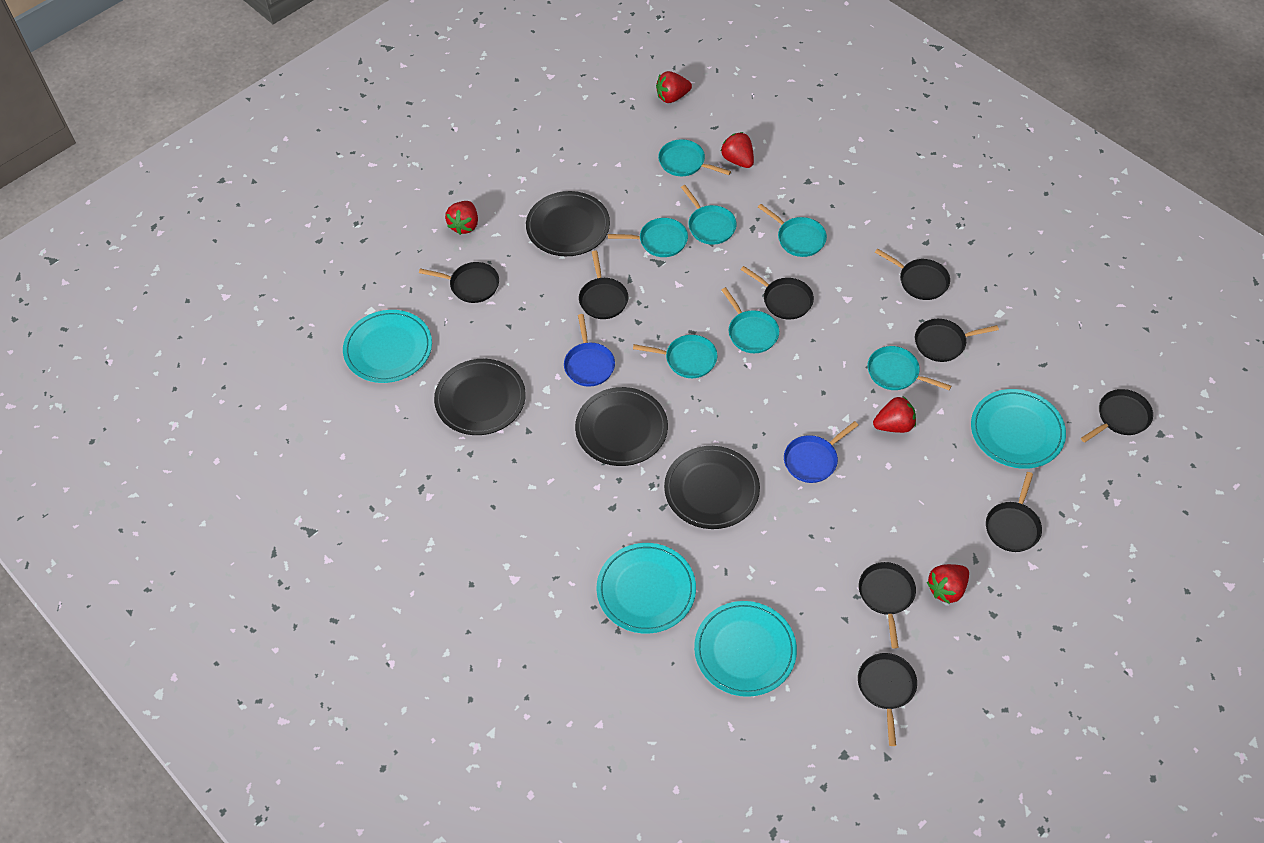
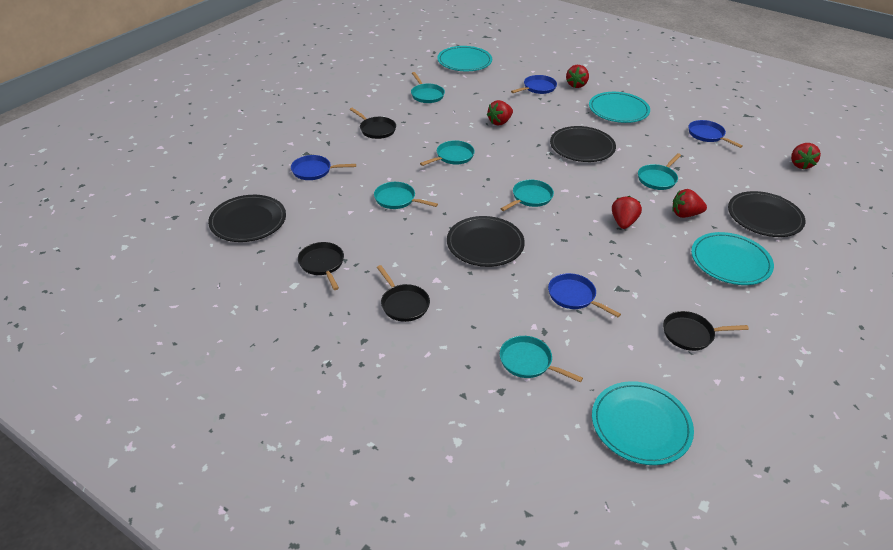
black pan: [419,262,499,303] [579,251,628,319] [741,266,814,320] [858,653,917,746] [859,562,916,648] [875,249,950,300] [915,319,999,362] [986,472,1042,552] [1081,389,1153,443] = 9 -> [298,242,344,290] [350,108,396,139] [377,265,430,322] [663,311,749,351] = 4
blue pan: [564,314,615,387] [784,421,859,483] = 2 -> [291,155,356,180] [511,75,557,94] [548,273,621,317] [688,120,743,148] = 4
turquoise pan: [608,218,688,257] [633,335,717,378] [658,139,731,176] [681,185,737,245] [722,287,779,353] [758,204,827,257] [867,346,951,390] = 7 -> [374,182,438,209] [411,72,445,103] [420,140,475,166] [500,336,583,382] [501,180,554,211] [638,153,681,190] = 6

